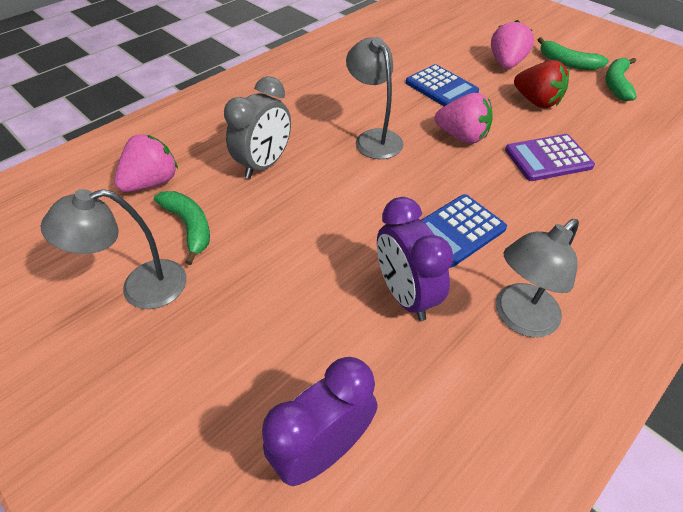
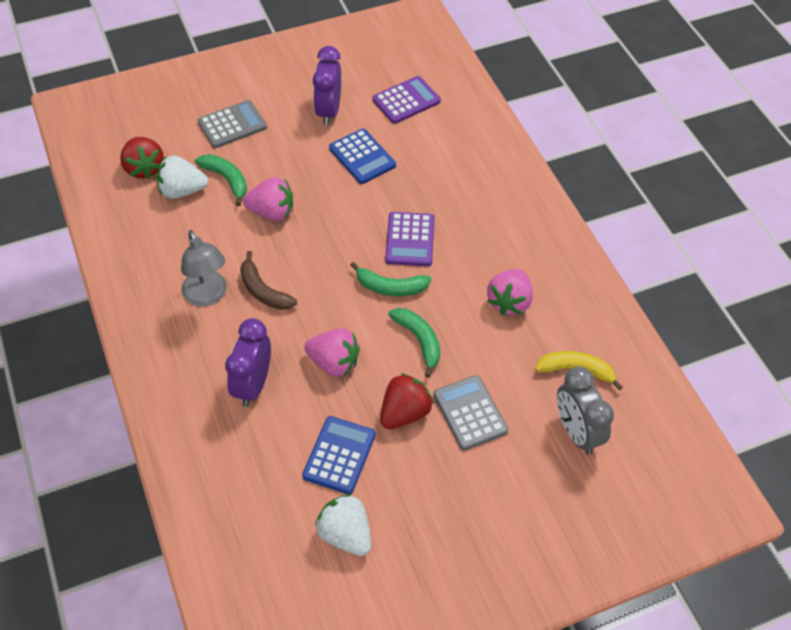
brown banana: none = 0 -> [240,251,297,310] = 1
grey calculator: none = 0 -> [197,100,267,148] [433,375,508,451] = 2
grey lamp: [41,189,186,309] [346,37,404,159] [496,219,579,337] = 3 -> [181,230,227,306] = 1
purple calculator: [505,134,595,181] = 1 -> [373,76,441,124] [385,212,435,266] = 2
red strawberry: [514,60,569,108] = 1 -> [120,137,164,179] [380,373,433,429] = 2
white strawberry: none = 0 -> [156,155,208,199] [315,494,371,556] = 2
yellow banana: none = 0 -> [535,351,623,390] = 1

